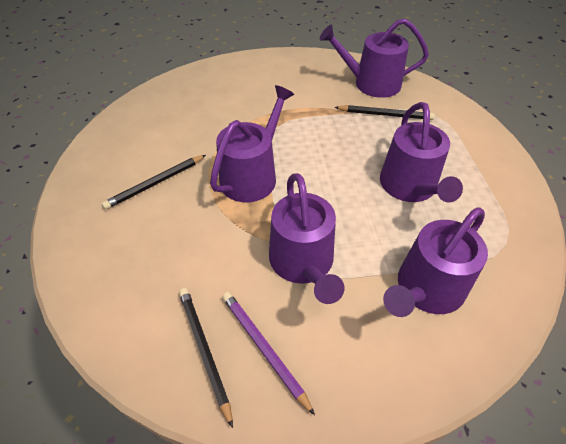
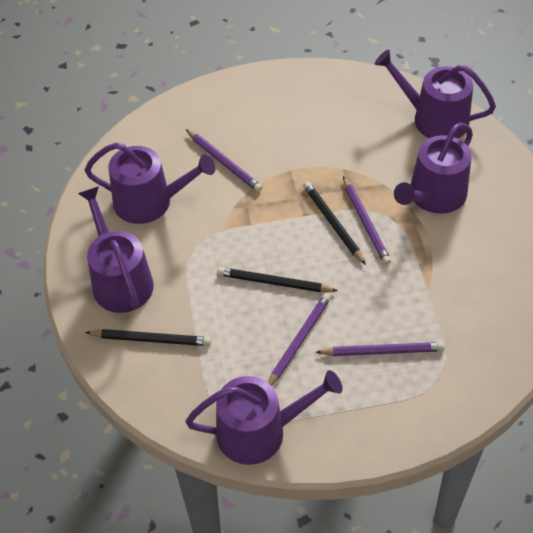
purple pencil: [222,292,315,415] = 1 -> [186,129,262,192] [268,293,331,386] [315,342,445,356] [343,176,391,265] = 4

